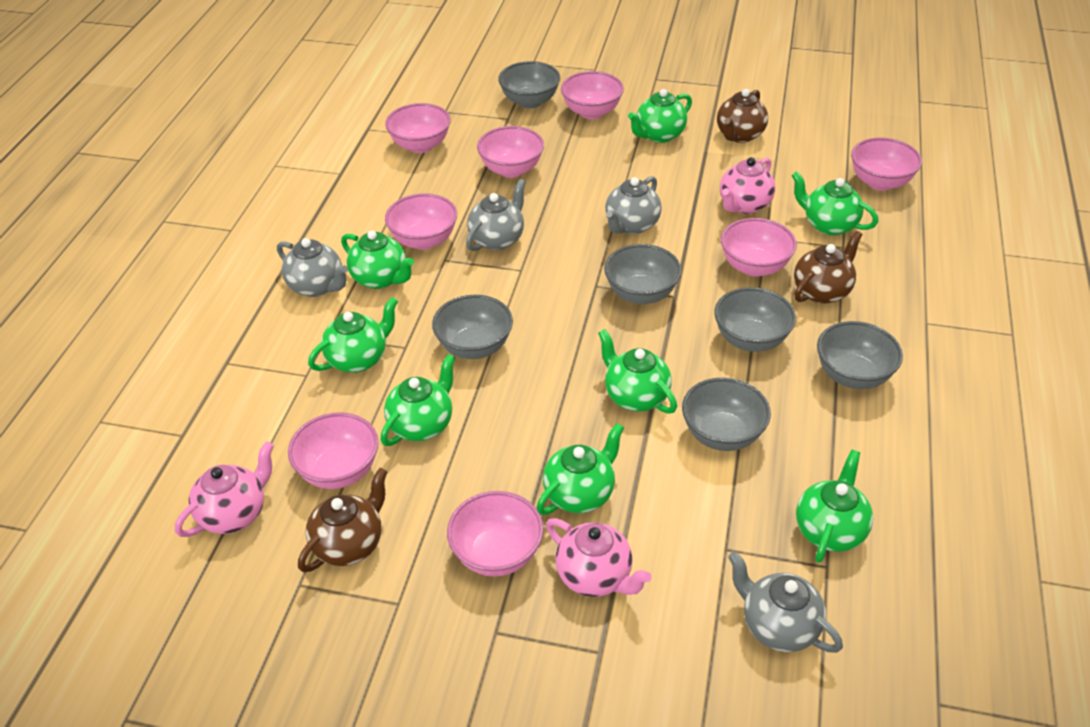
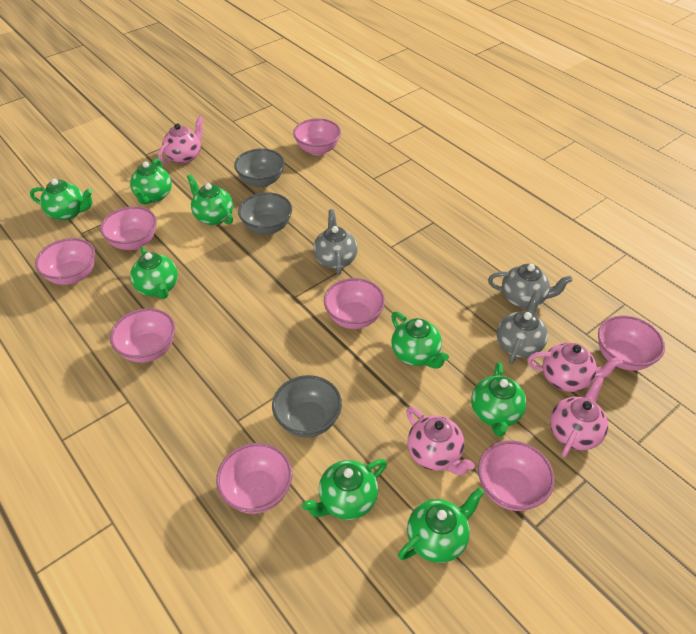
brown teapot: [298,468,387,572] [717,89,768,143] [794,231,862,304] = 3 -> none = 0
grey bowl: [432,295,513,359] [498,61,560,109] [604,244,682,304] [682,378,771,451] [714,287,796,352] [817,321,903,389] = 6 -> [234,148,285,188] [238,192,292,235] [272,375,342,438] = 3
grey teapot: [277,238,348,297] [466,179,526,251] [605,176,662,234] [728,551,843,653] = 4 -> [313,209,358,275] [488,264,573,308] [497,292,548,364] = 3
pink teapot: [175,441,274,537] [546,518,651,597] [720,157,776,214] = 3 -> [158,116,204,164] [406,407,475,475] [527,343,623,392] [550,376,608,457] = 4

